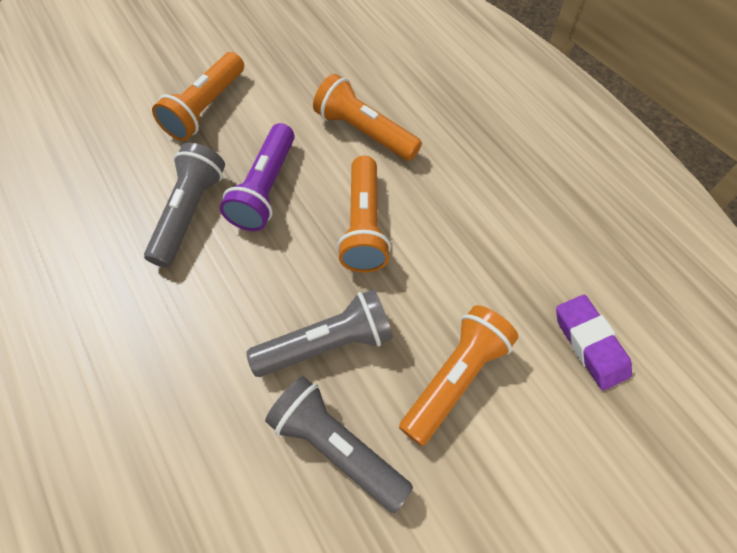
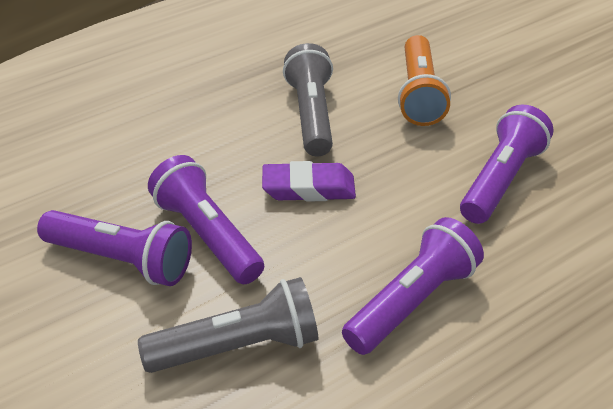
grey flashlight: [144,143,225,267] [246,289,393,377] [265,376,413,513] = 3 -> [138,277,319,373] [283,43,333,157] = 2
orange flashlight: [152,52,244,141] [313,74,422,161] [337,156,391,272] [399,305,518,446] = 4 -> [398,35,451,126] = 1
purple flashlight: [220,123,295,231] = 1 -> [37,210,192,286] [148,155,264,284] [342,217,484,355] [460,105,554,224] = 4

